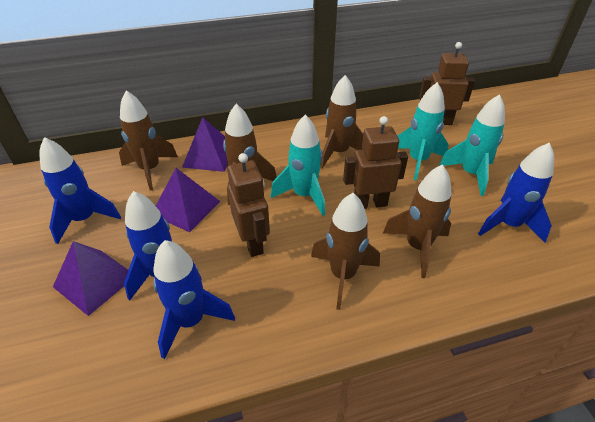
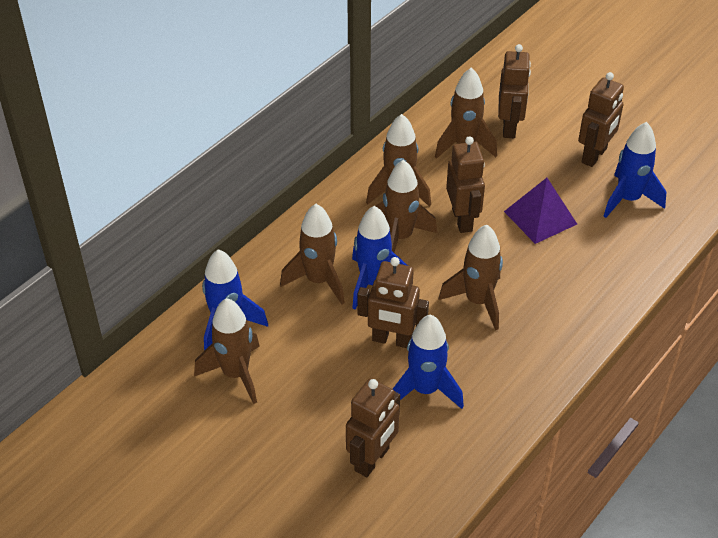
brown robot: [227,153,270,257] [343,116,408,209] [419,42,475,125] = 3 -> [346,378,400,477] [358,257,429,348] [446,136,485,233] [498,44,531,138] [578,72,624,167] = 5
brown rocket: [119,90,178,191] [223,104,277,205] [311,193,380,310] [320,75,363,169] [383,164,451,278] = 5 -> [194,298,260,404] [280,204,345,305] [366,114,431,207] [376,160,437,252] [435,68,497,159] [439,225,503,330] = 6
purple pyramid: [53,241,128,316] [156,168,220,232] [182,117,227,172] = 3 -> [504,178,577,244] = 1
turquoise rocket: [271,114,325,216] [397,82,449,181] [439,94,505,196] = 3 -> none = 0

